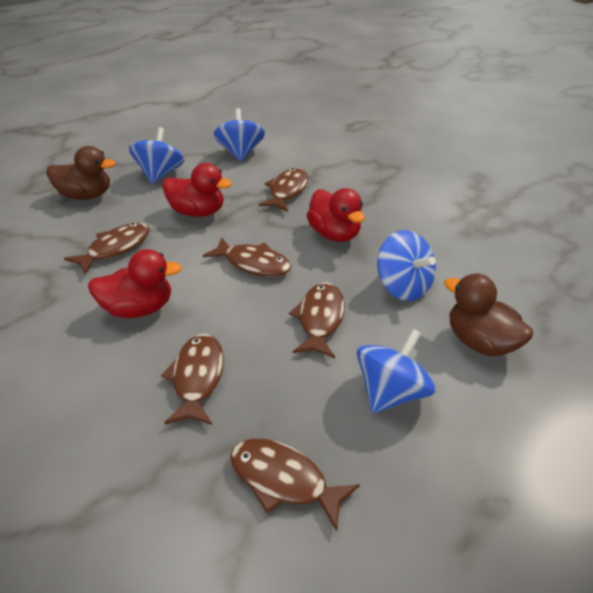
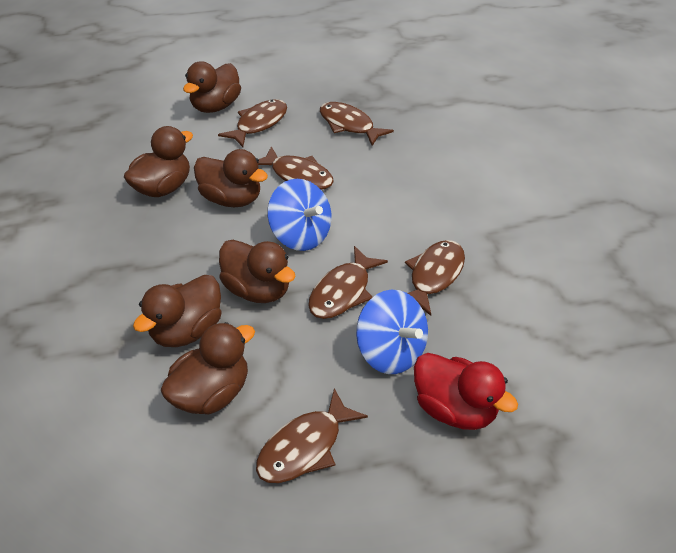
blue spinning top: [129,127,184,184] [214,108,265,162] [357,329,436,413] [377,230,436,301] = 4 -> [268,179,331,251] [356,290,428,374] = 2
brown duck: [47,146,116,200] [444,274,533,356] = 2 -> [124,126,193,197] [133,275,222,347] [160,322,255,415] [183,61,241,113] [194,149,268,207] [219,240,296,303] = 6
red duck: [88,249,182,318] [162,163,232,217] [307,188,365,242] = 3 -> [414,353,518,430] = 1

